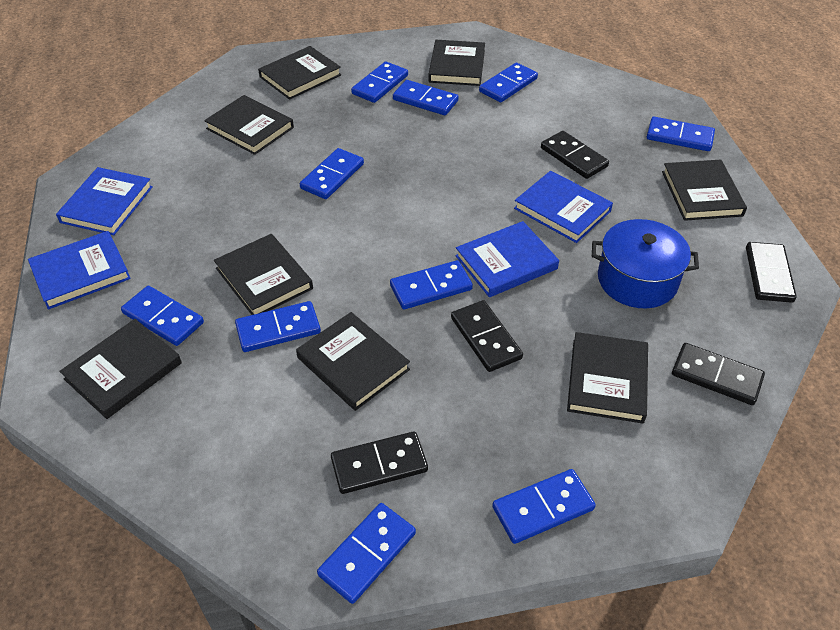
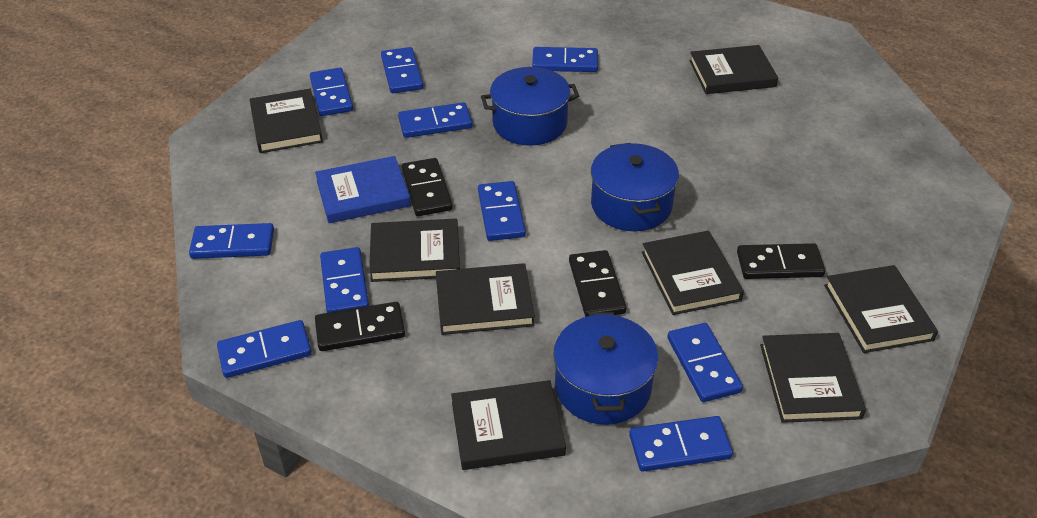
black domino: [331,432,428,494] [451,300,523,372] [541,131,609,179] [672,343,765,405] [746,242,797,303] = 5 -> [315,302,405,351] [402,158,453,216] [569,250,626,317] [737,243,825,279] = 4
blue book: [28,231,131,309] [56,167,153,235] [455,221,559,297] [514,171,613,243] = 4 -> [315,156,411,223] = 1
blue pot: [592,219,699,308] = 1 -> [481,67,579,146] [553,312,658,425] [591,143,679,231] = 3

